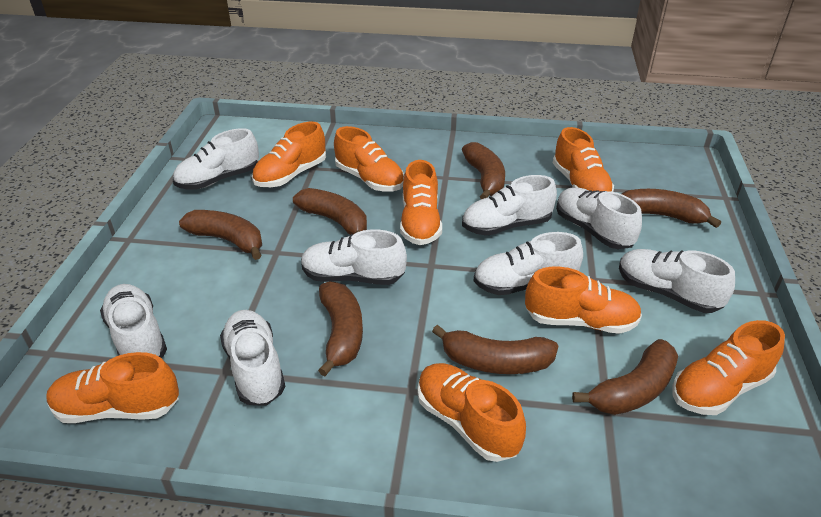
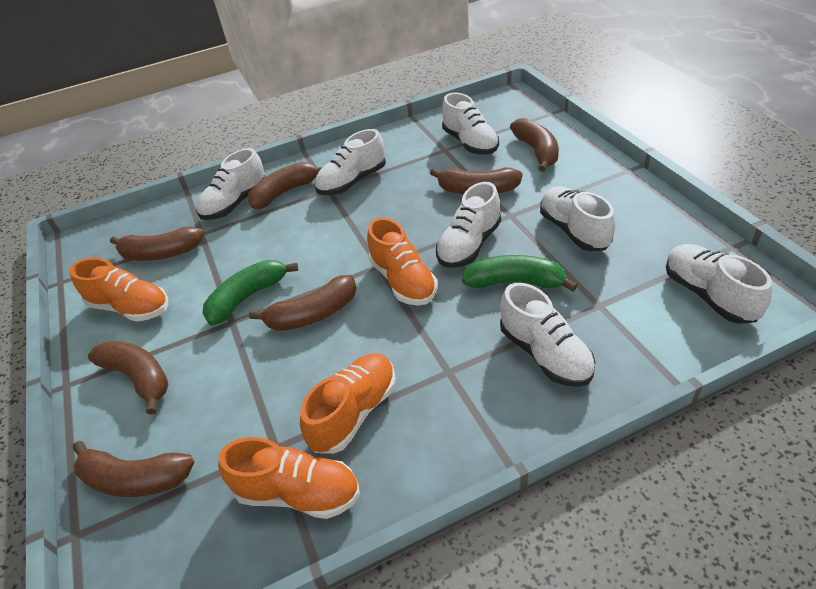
green banana: none = 0 -> [203,260,298,325] [462,255,577,292] = 2
orange shoe: [46,352,179,423] [252,122,326,187] [334,126,404,191] [400,160,442,245] [418,363,526,462] [525,267,642,334] [553,127,614,192] [672,320,785,415] = 8 -> [69,258,168,322] [218,437,360,519] [300,353,396,454] [367,218,437,305] = 4
white shoe: [100,284,167,358] [173,128,259,190] [220,310,285,406] [301,229,407,285] [462,175,557,236] [474,232,583,295] [556,188,642,249] [619,249,735,313] = 8 -> [196,148,265,220] [314,129,386,195] [436,182,501,268] [442,93,499,155] [500,283,596,387] [540,186,615,251] [666,244,772,324] = 7

